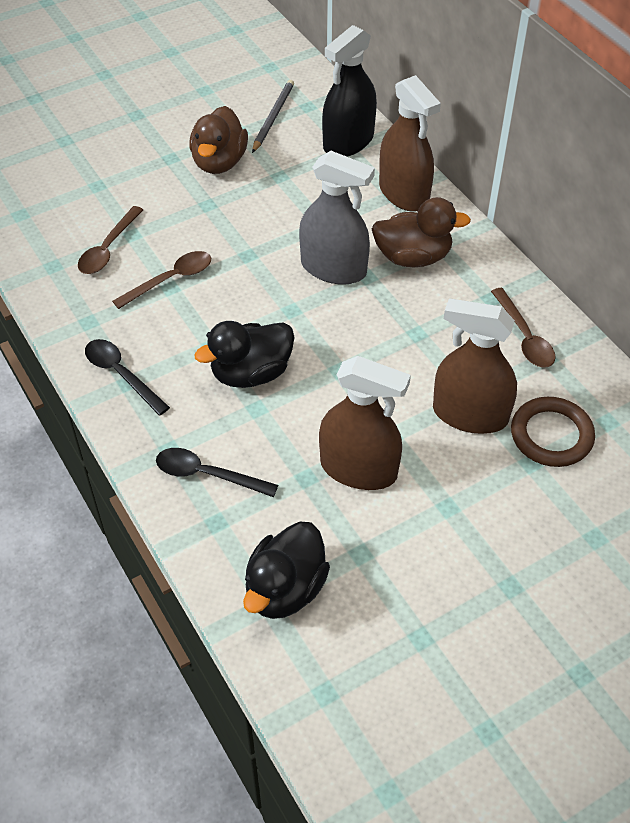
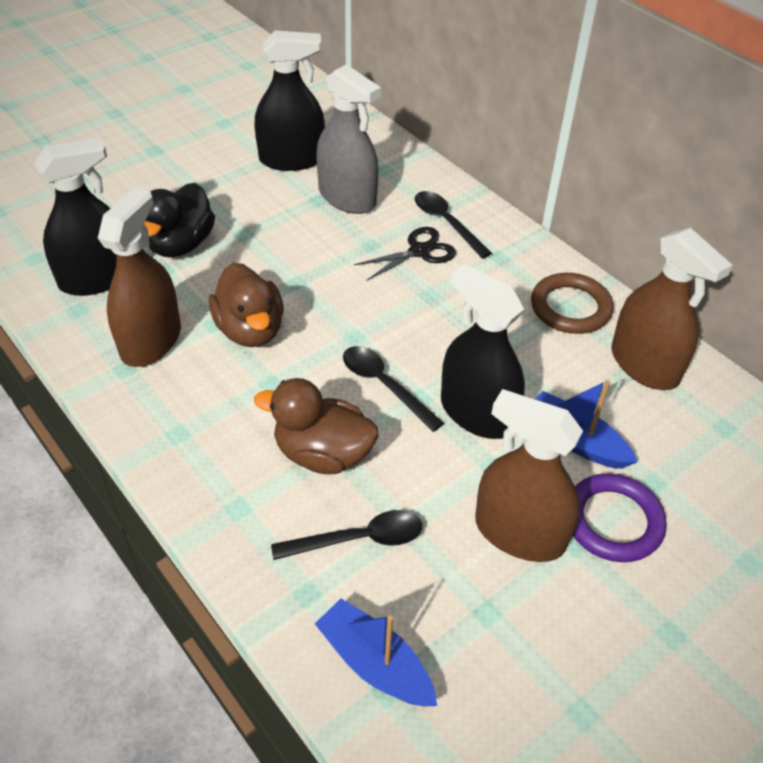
black duck: [194,321,295,388] [243,522,330,619] = 2 -> [144,183,215,258] = 1
black scissors: none = 0 -> [354,227,456,281] = 1
black spoon: [85,339,170,416] [156,448,278,497] = 2 -> [271,510,422,560] [343,346,444,432] [415,191,492,259] = 3
black spray bottle: [322,25,377,157] = 1 -> [35,137,117,296] [254,30,325,171] [441,264,525,439] = 3
blue boat: none = 0 -> [315,598,437,706] [535,380,637,469] = 2
brown spoon: [78,206,143,274] [112,251,211,309] [491,288,556,368] = 3 -> none = 0
grey pencil: [252,80,294,153] = 1 -> none = 0
purple ring: none = 0 -> [573,473,667,562] = 1

